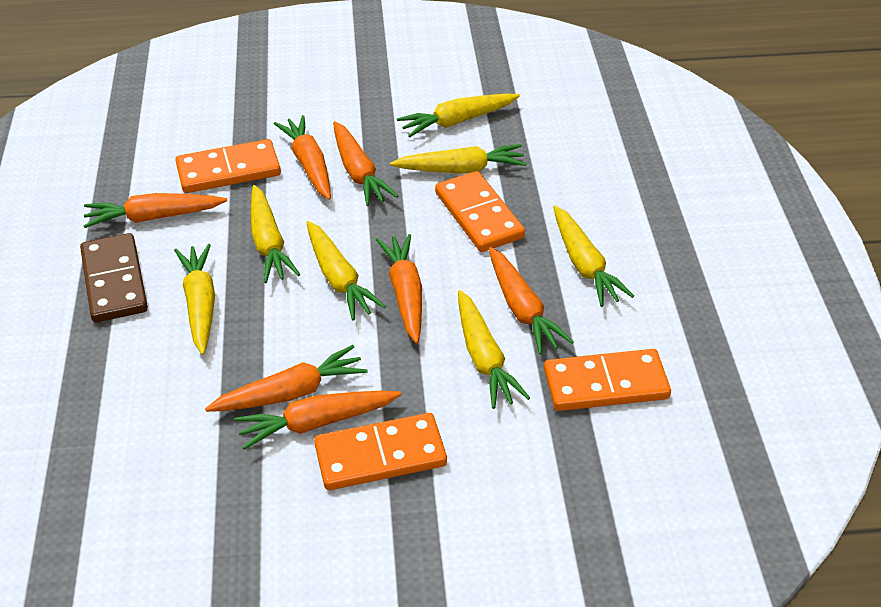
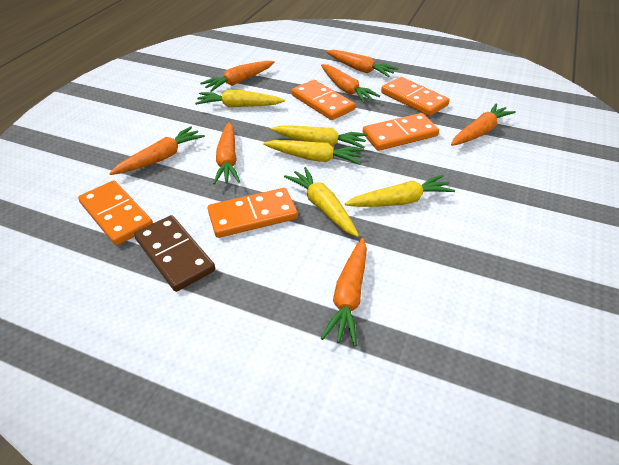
orange domino: [175,139,281,193] [314,413,447,490] [435,171,525,252] [544,349,671,411] = 4 -> [78,180,153,245] [208,188,298,238] [291,80,355,120] [363,113,439,151] [381,77,450,116] = 5
yellow carrot: [174,244,215,355] [251,185,300,283] [307,221,386,320] [390,144,527,174] [397,93,520,137] [458,290,530,409] [553,206,634,307] = 7 -> [195,90,285,107] [263,140,364,164] [271,125,368,148] [284,167,359,237] [345,175,455,207] = 5

